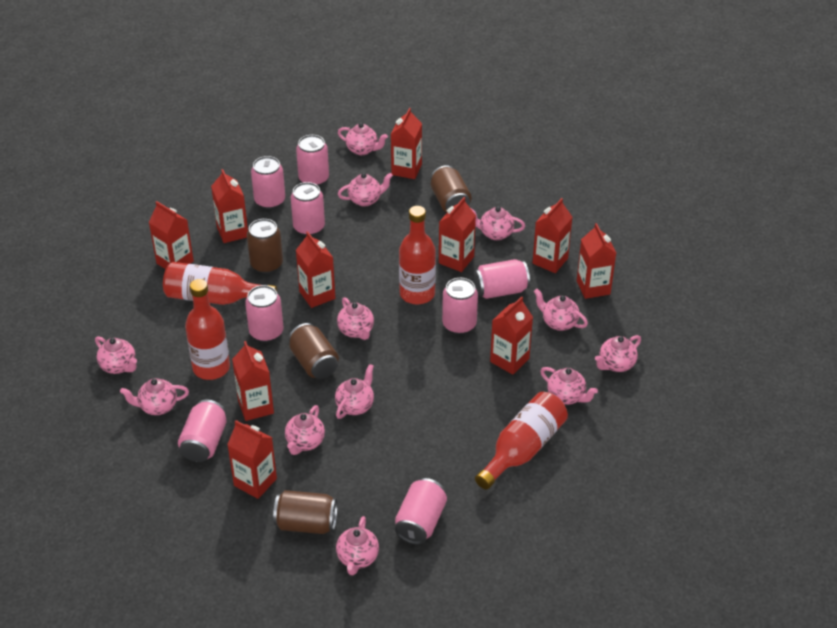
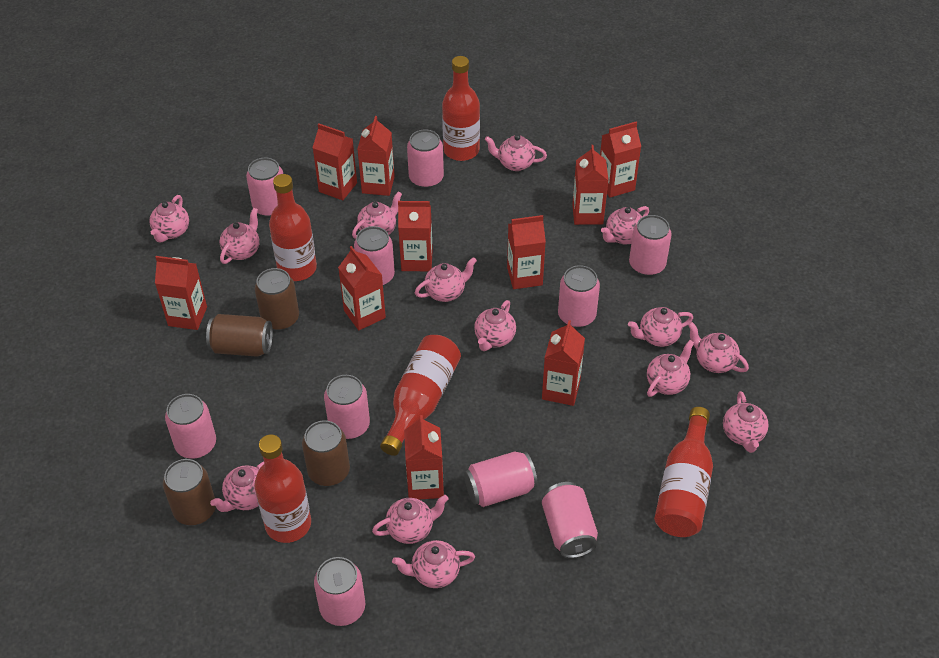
pink can: [178,400,227,462] [245,285,283,342] [251,156,285,209] [291,182,325,236] [296,135,329,186] [395,478,447,544] [442,278,478,334] [474,259,530,299] = 8 -> [165,394,216,459] [246,158,283,217] [314,557,365,626] [324,375,370,439] [354,226,395,286] [407,130,444,188] [464,451,537,507] [542,482,598,558] [558,265,600,328] [629,215,672,276] = 10
pink teapot: [95,336,137,374] [120,378,189,415] [285,405,325,455] [335,364,374,419] [336,516,379,575] [337,297,374,340] [338,123,388,155] [338,173,393,207] [471,206,525,240] [534,289,588,331] [540,367,598,405] [595,335,641,372] = 12 -> [149,195,189,243] [210,462,264,512] [220,208,260,264] [352,192,402,239] [372,495,449,544] [392,540,475,588] [415,257,477,302] [474,300,516,351] [484,135,547,171] [601,206,649,245] [628,307,693,347] [647,340,694,397] [688,322,749,373] [723,391,769,453] = 14
red bottle: [163,262,277,305] [185,279,230,380] [399,206,436,304] [475,392,568,490] = 4 -> [254,434,311,543] [269,174,317,281] [380,335,461,456] [442,56,480,161] [654,407,713,537] = 5

